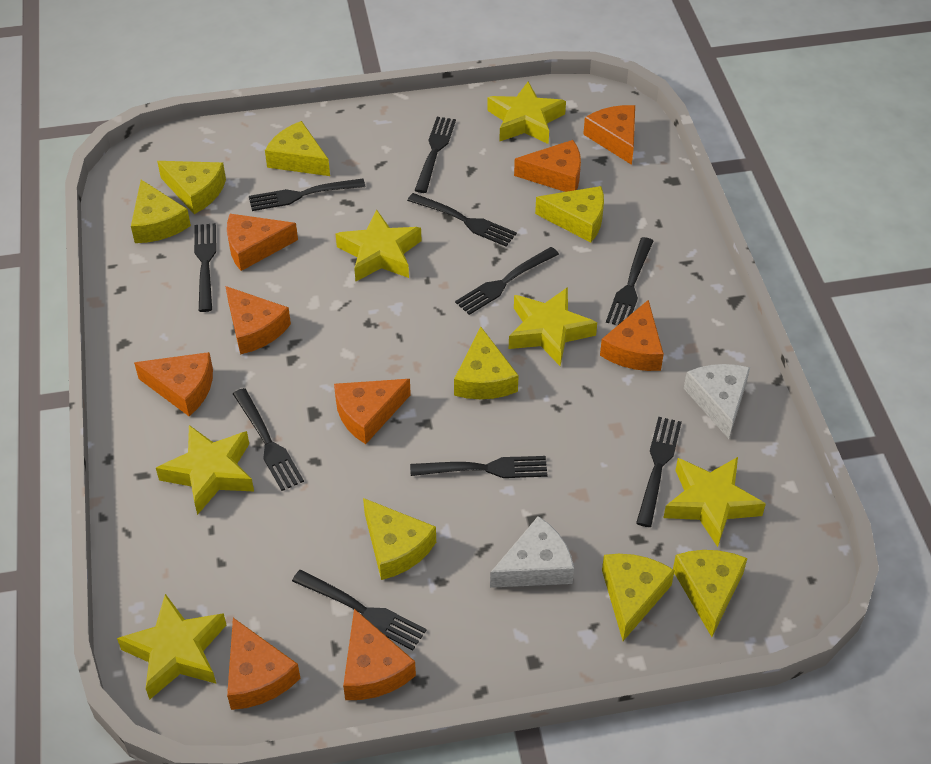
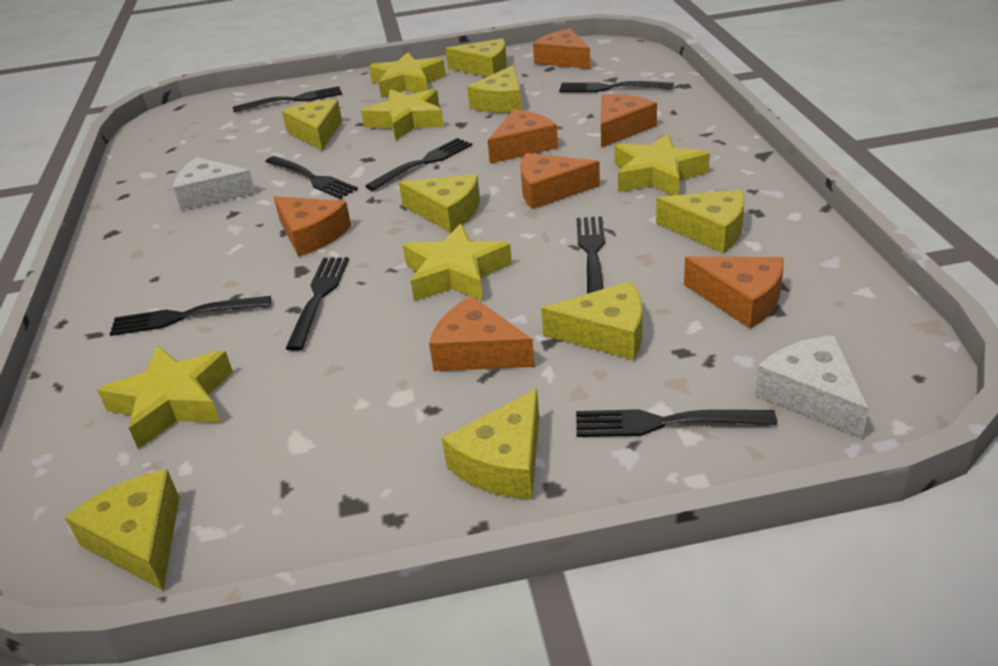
black fork: [194,223,216,312] [233,388,304,491] [249,178,365,211] [292,570,427,650] [407,193,517,247] [410,456,547,478] [414,117,456,193] [455,247,559,315] [606,237,653,325] [636,417,682,527] = 10 -> [110,296,271,336] [233,86,342,112] [265,156,358,199] [285,257,349,351] [365,138,472,191] [559,81,674,92] [576,216,605,294] [576,409,777,437] = 8
orange cheese: [134,352,213,416] [225,286,291,355] [227,214,298,271] [227,618,300,710] [334,379,411,444] [343,609,416,700] [514,140,581,192] [583,105,635,165] [600,300,664,371] = 9 -> [274,196,351,257] [429,296,535,371] [487,109,558,163] [520,153,600,209] [533,28,590,69] [601,94,657,148] [684,257,784,328] = 7
yellow star: [117,594,226,700] [156,425,254,515] [336,209,421,282] [487,82,566,144] [509,287,597,366] [664,457,766,547] = 6 -> [97,345,233,449] [361,89,444,140] [369,52,446,98] [403,224,512,301] [615,134,710,195] = 5

